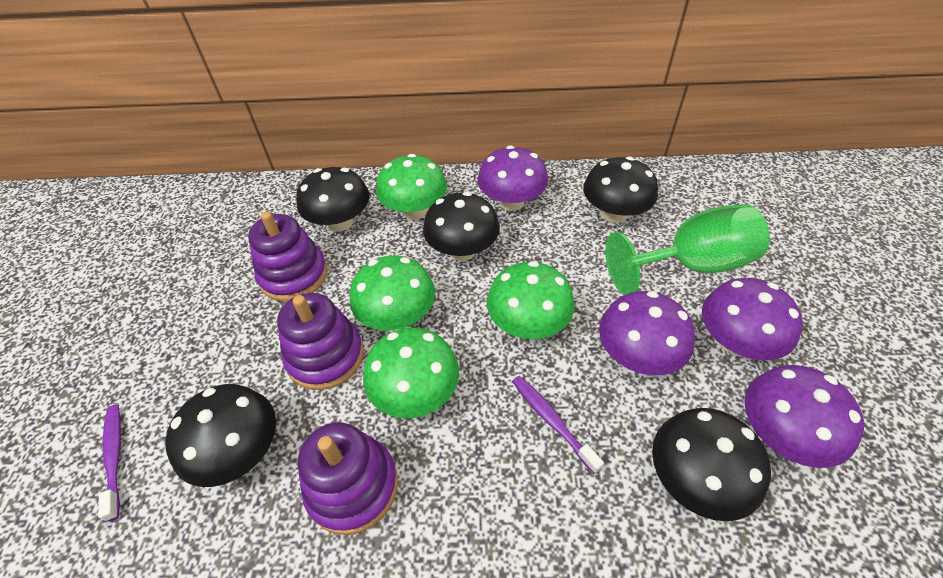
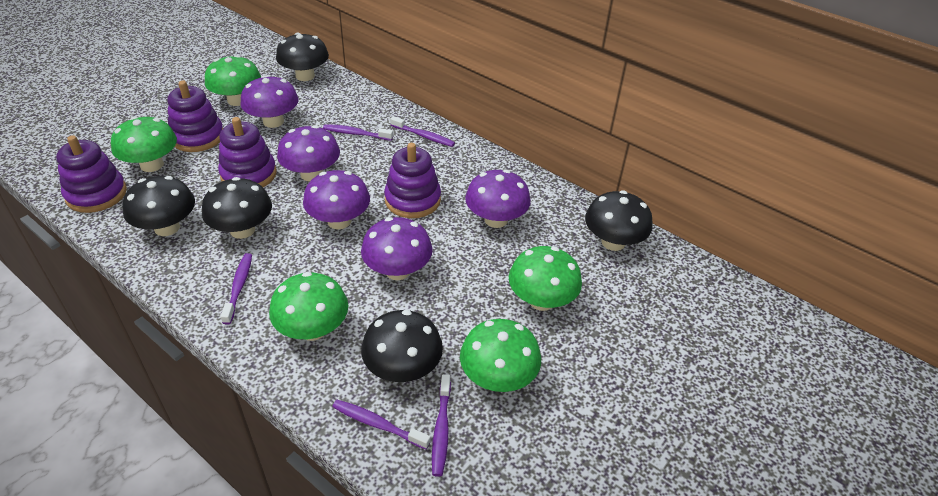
green goblet: [605,204,770,295] = 1 -> none = 0
green mushroom: [350,255,435,330] [363,327,459,418] [376,154,447,219] [487,261,575,339] = 4 -> [111,117,177,172] [205,55,261,106] [269,272,348,341] [460,319,541,392] [509,246,582,311] = 5
purple mushroom: [477,145,548,211] [599,291,695,375] [702,278,803,360] [745,365,864,468] = 4 -> [240,75,298,128] [277,125,340,182] [303,170,370,229] [361,217,433,280] [465,170,531,228] = 5
purple stacking toy: [248,211,328,302] [277,293,364,390] [298,422,398,535] = 3 -> [56,135,127,213] [167,81,223,152] [218,117,277,187] [384,143,441,218] = 4
purple toothbrush: [98,405,121,522] [512,376,604,474] = 2 -> [221,253,252,325] [323,124,393,141] [332,400,430,449] [390,116,455,147] [432,374,451,477] = 5

